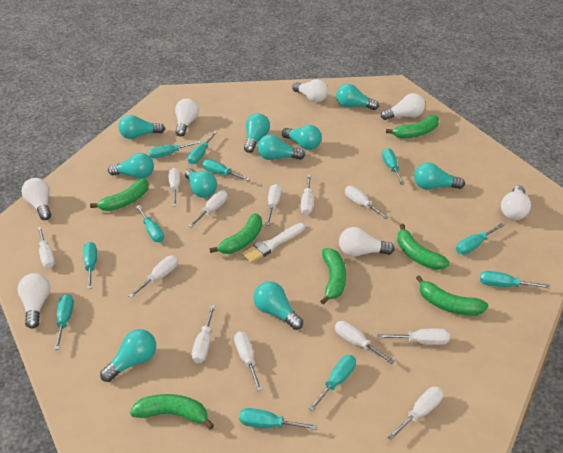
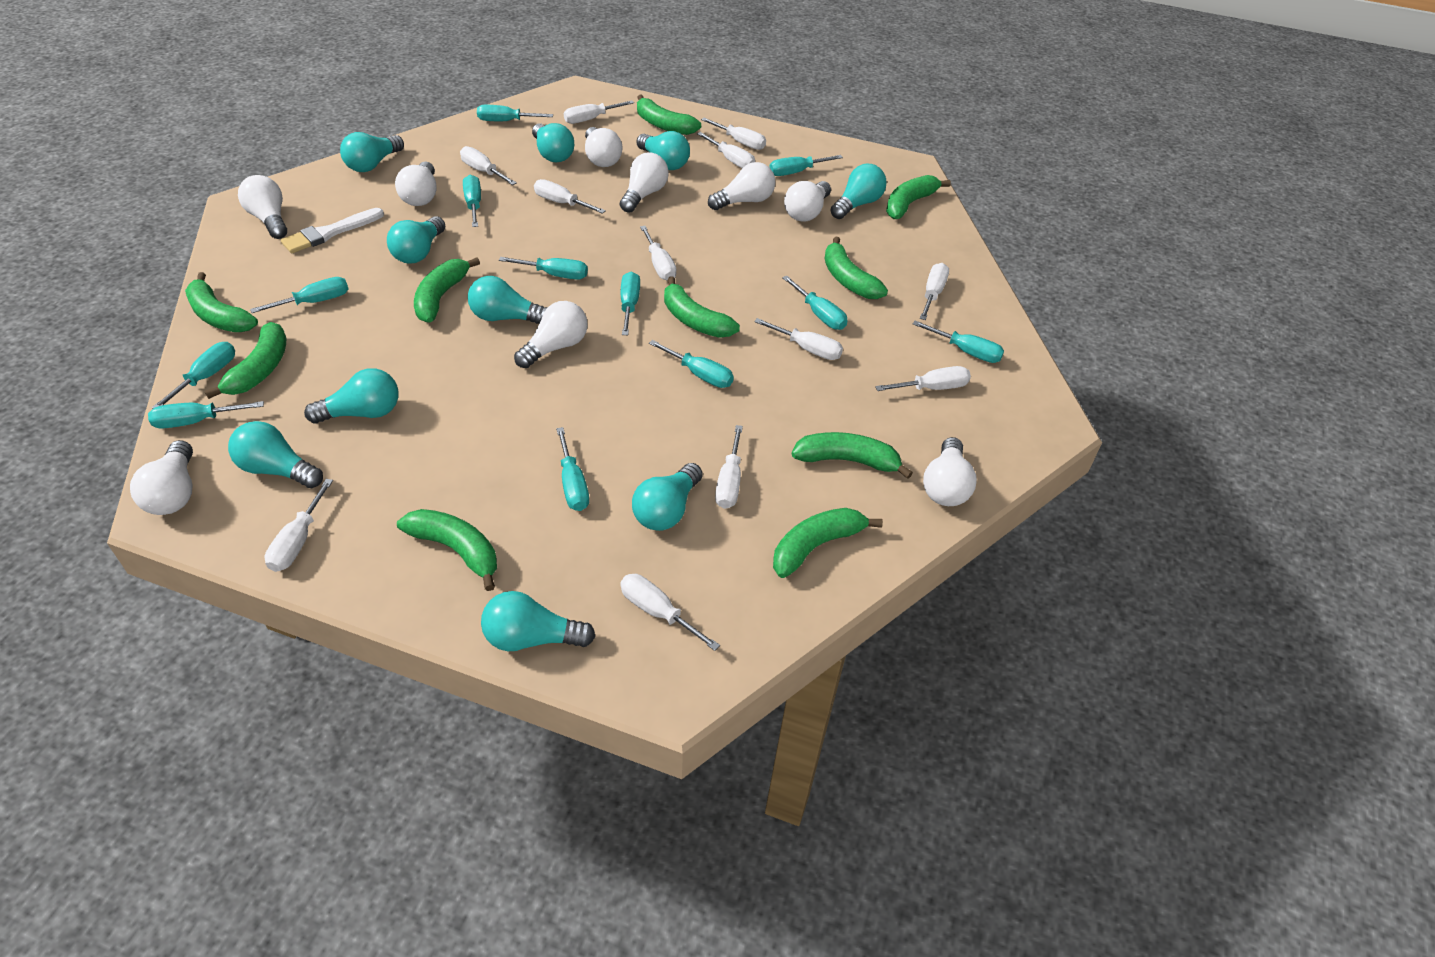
green banana: [90,178,149,211] [130,394,214,430] [210,213,262,254] [320,248,346,305] [386,115,439,139] [397,224,450,270] [416,275,488,316] = 7 -> [185,272,258,332] [205,322,286,399] [397,509,497,591] [414,257,480,322] [637,94,701,135] [664,277,740,338] [773,508,883,578] [792,432,913,479] [824,237,888,299] [886,175,951,219] = 10
turquoise screwdriver: [54,294,74,350] [83,242,97,289] [136,205,164,242] [149,141,201,159] [188,132,217,164] [202,159,250,181] [239,408,317,430] [308,355,356,411] [382,148,405,185] [456,223,505,254] [480,271,550,288] = 11 -> [148,401,264,429] [152,342,235,409] [250,277,348,313] [463,175,481,227] [477,105,553,121] [499,257,588,280] [556,427,589,511] [621,272,640,335] [649,340,734,388] [769,155,843,176] [782,276,848,330] [913,320,1004,363] = 12
white light bulb: [17,273,50,329] [22,178,51,220] [175,98,199,137] [292,79,328,103] [339,227,395,257] [381,93,425,120] [501,185,531,220] = 7 -> [130,440,193,515] [238,175,287,239] [395,161,436,206] [514,301,588,368] [585,127,622,167] [620,152,669,213] [708,162,775,210] [784,181,831,222] [923,437,977,506] = 9

